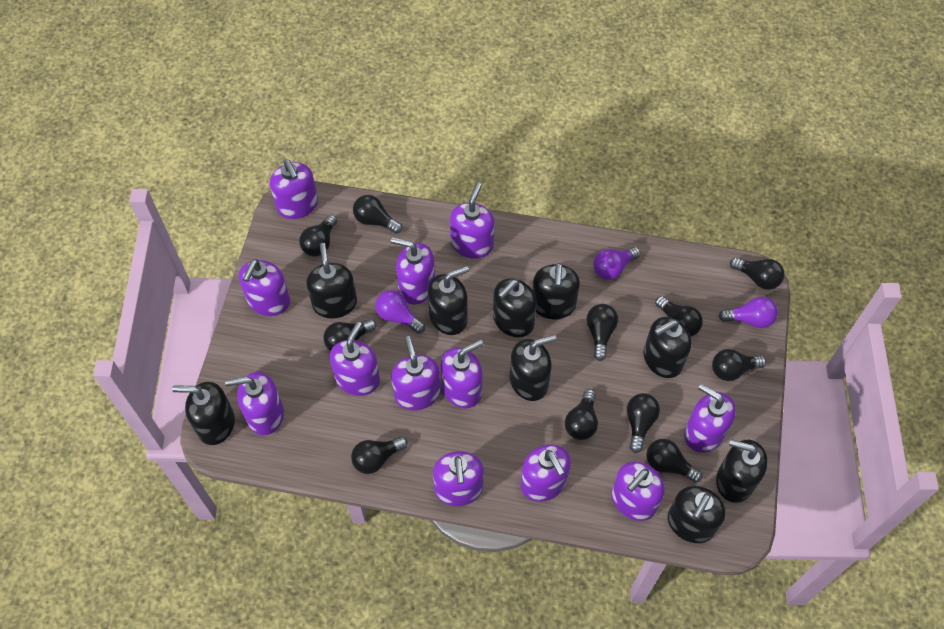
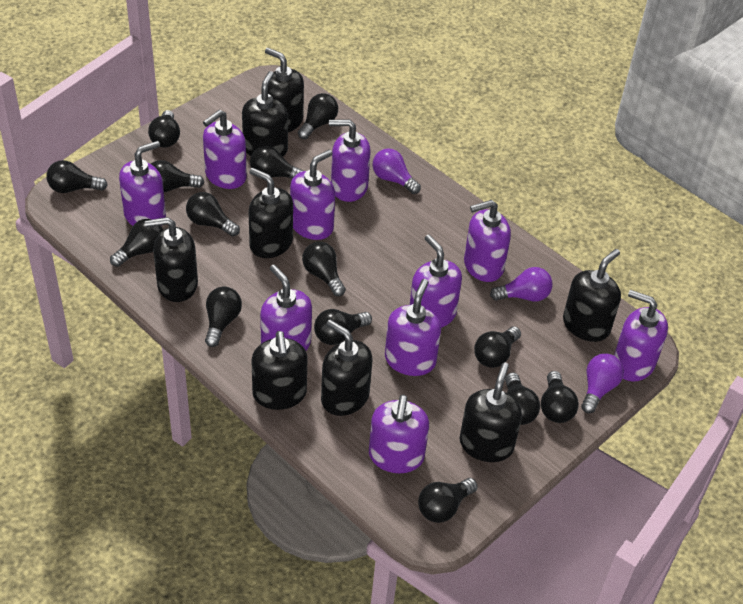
black light bulb: [299,214,337,257] [323,319,376,351] [351,436,408,474] [353,195,402,234] [565,389,598,440] [587,304,618,361] [627,393,660,453] [646,439,702,483] [655,296,703,337] [712,349,767,381] [730,257,785,290] = 11 -> [46,160,108,193] [110,219,163,267] [148,110,180,148] [151,160,204,193] [186,192,240,237] [205,286,242,347] [250,146,304,179] [298,93,338,139] [302,242,346,296] [314,309,372,345] [418,478,478,523] [474,326,521,368] [505,372,540,425] [541,371,579,423] = 14
black soap dispenser: [172,382,235,445] [307,243,357,319] [428,266,469,335] [493,278,537,338] [510,335,557,401] [532,263,580,319] [643,317,692,378] [668,486,726,543] [716,439,768,503] = 9 -> [145,217,198,302] [242,71,288,157] [249,168,293,258] [252,331,307,410] [265,48,304,132] [321,320,373,416] [460,362,522,462] [563,249,621,342] = 8
purple soap dispenser: [225,372,284,435] [239,259,290,316] [270,159,318,219] [330,322,380,396] [391,237,435,305] [391,336,441,410] [433,451,484,506] [440,340,483,408] [450,182,495,259] [520,444,571,502] [612,461,665,521] [684,384,736,453] = 12 -> [119,141,166,226] [203,110,247,189] [260,265,312,350] [290,150,335,240] [329,119,371,202] [369,395,429,473] [385,279,441,376] [410,235,462,328] [464,200,511,282] [614,290,668,381] = 10

